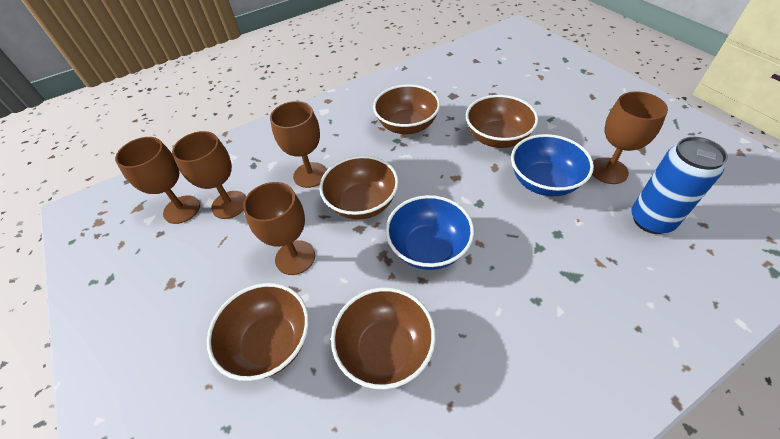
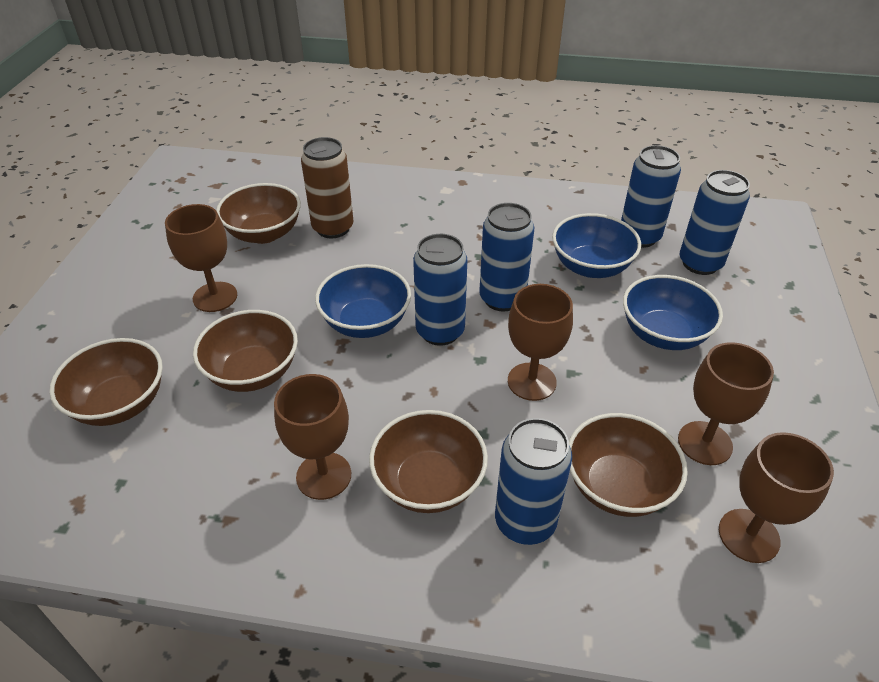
blue bowl: [385,195,474,270] [511,134,594,196] = 2 -> [315,264,411,338] [552,213,641,278] [623,275,723,350] = 3
blue can: [631,137,728,234] = 1 -> [413,234,467,346] [479,203,534,312] [495,418,572,545] [621,145,681,248] [680,170,750,275] = 5
brown can: none = 0 -> [301,137,354,238] = 1

